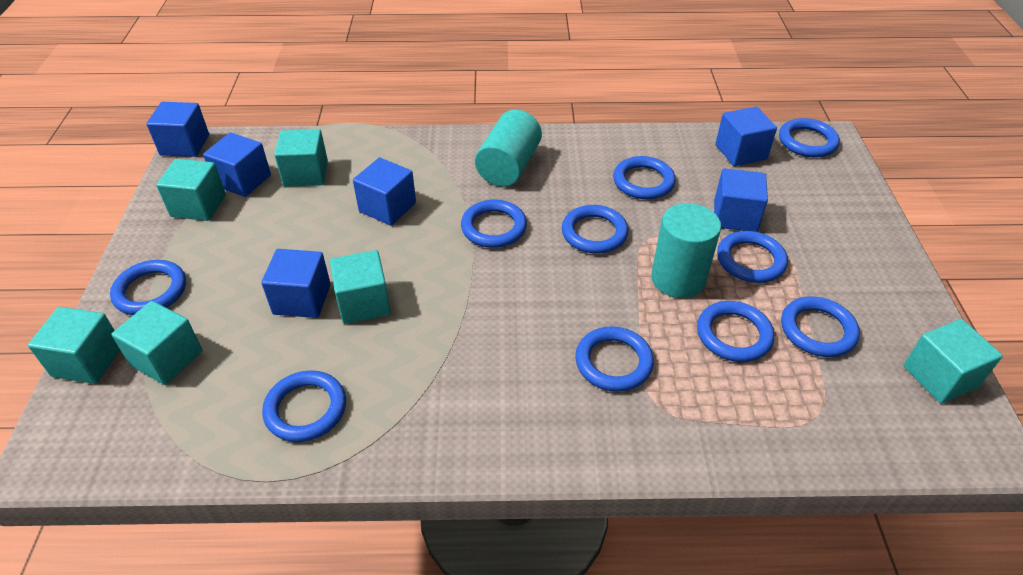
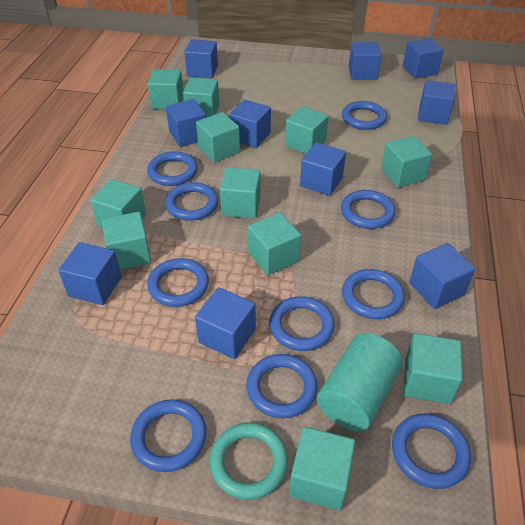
blue cube: [146,102,209,157] [203,133,271,197] [261,249,331,318] [353,158,416,226] [714,168,768,232] [715,107,777,166] = 6 -> [58,242,122,305] [166,99,206,147] [185,39,218,78] [195,287,256,359] [229,100,271,148] [300,142,346,196] [349,42,382,80] [403,38,443,78] [409,243,475,309] [418,80,455,125] = 10
turquoise cube: [28,307,120,384] [111,301,203,385] [156,159,226,221] [274,129,328,187] [330,250,391,324] [903,319,1003,403] = 6 -> [90,179,146,228] [102,212,151,270] [148,69,183,109] [183,78,220,118] [196,112,240,163] [220,167,261,219] [248,213,301,275] [285,106,328,154] [289,427,355,510] [381,136,432,188] [404,333,463,404] = 11
turquoise cylinder: [475,110,542,187] [651,203,721,298] = 2 -> [317,333,403,431] = 1
turquoise ring: none = 0 -> [210,422,288,500] = 1

